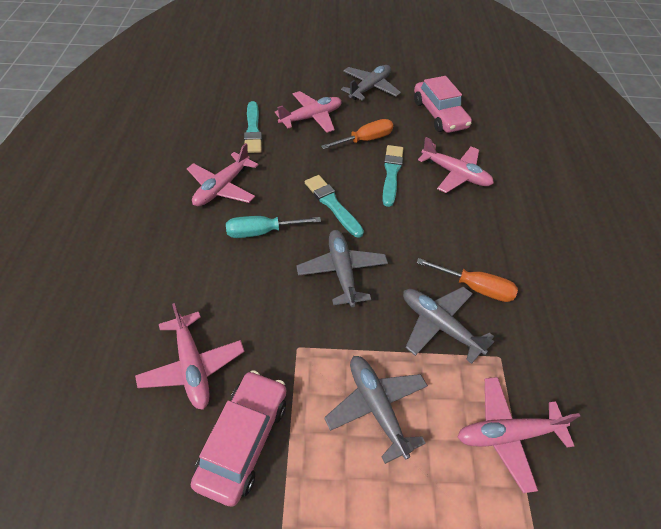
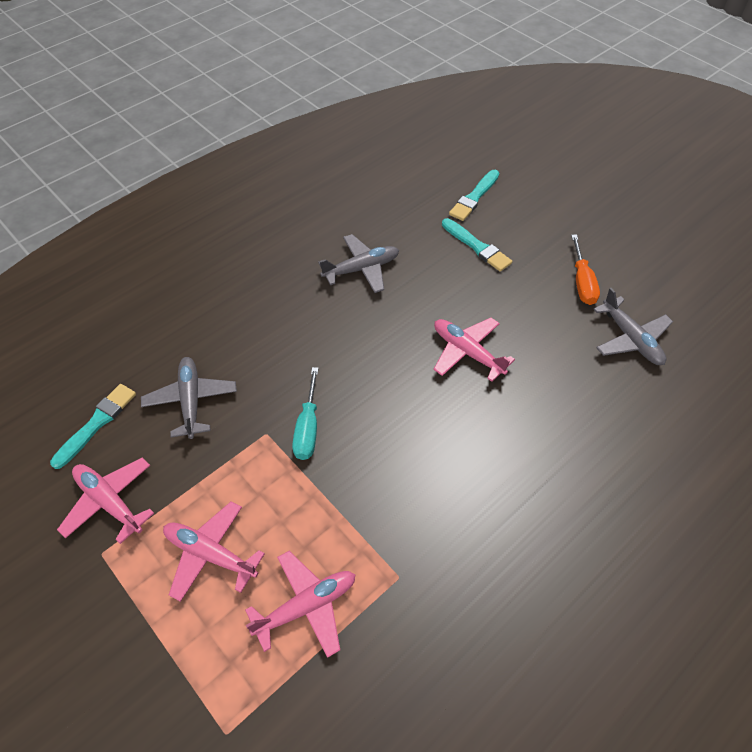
grey plane: [296,230,388,307] [324,356,428,464] [341,65,401,101] [403,287,495,364] = 4 -> [141,357,237,439] [318,234,399,293] [593,288,673,365] = 3
orange screwdriver: [321,119,393,150] [416,258,518,302] = 2 -> [571,235,600,305] = 1
pink car: [191,370,286,507] [414,76,472,133] = 2 -> none = 0
pink plane: [135,303,245,410] [187,143,259,206] [275,91,342,133] [418,137,494,193] [458,377,580,493] = 5 -> [57,458,154,544] [163,501,265,602] [245,551,356,658] [433,318,515,382] = 4

